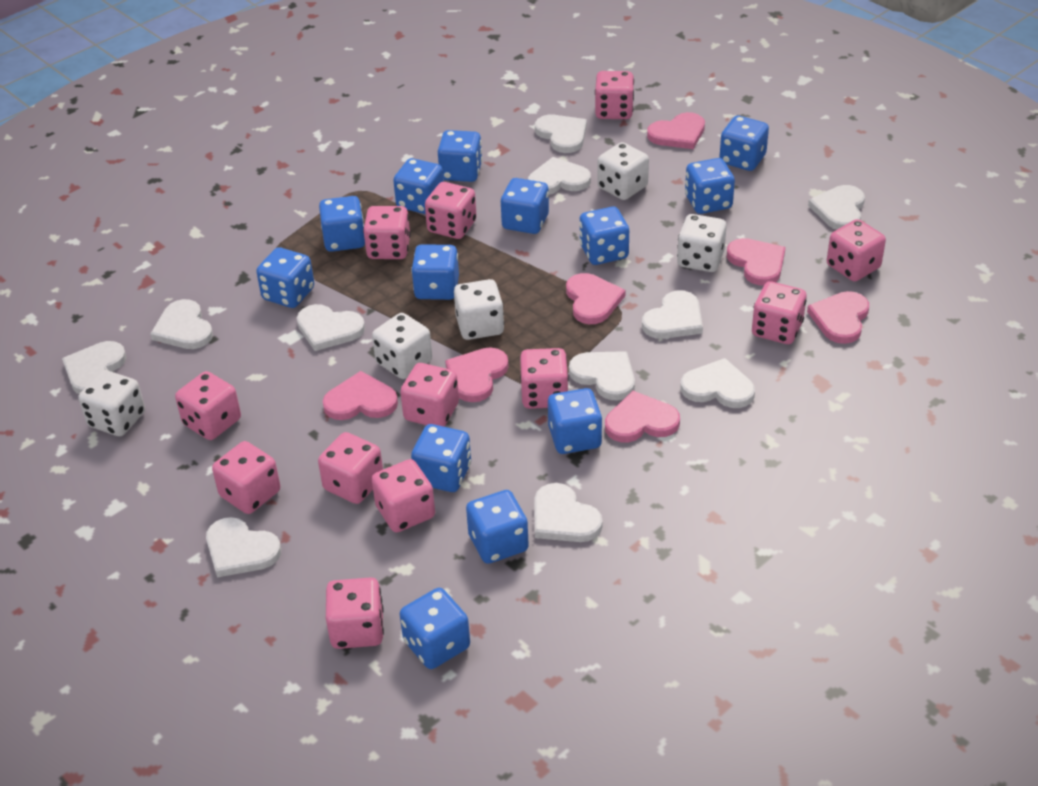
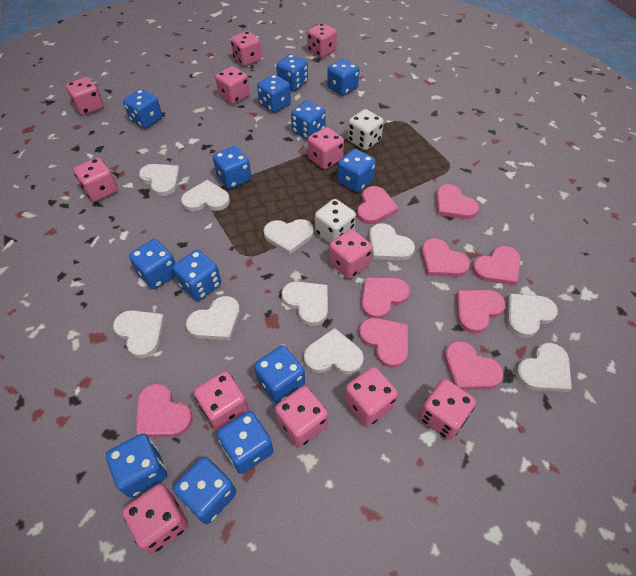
pink heart: [323,371,398,420] [445,348,509,402] [566,273,625,324] [605,391,680,442] [647,112,705,149] [727,238,786,286] [807,291,869,344] = 7 -> [136,383,193,437] [357,186,399,224] [359,318,408,368] [361,277,410,319] [421,238,470,277] [436,184,479,219] [444,341,503,390] [456,290,505,334] [472,246,521,285] = 9
white dice: [78,370,145,436] [372,313,432,379] [454,279,504,340] [597,142,649,200] [677,214,727,272] = 5 -> [315,199,356,243] [348,109,384,150] = 2
white heart: [62,341,127,394] [150,299,213,349] [206,517,281,578] [297,304,365,351] [528,157,591,195] [535,115,587,153] [535,483,603,542] [569,351,635,400] [642,290,703,339] [680,358,755,408] [808,185,865,230] = 11 -> [113,310,165,358] [139,164,180,196] [181,180,230,211] [186,296,240,340] [263,219,314,255] [281,281,328,326] [304,328,364,374] [369,223,415,261] [507,294,558,338] [516,343,572,392] = 10

